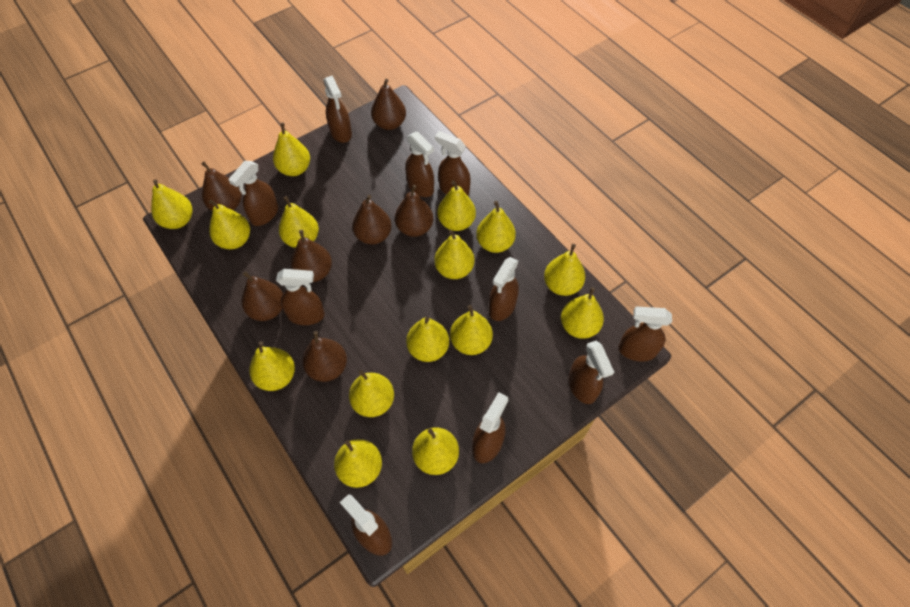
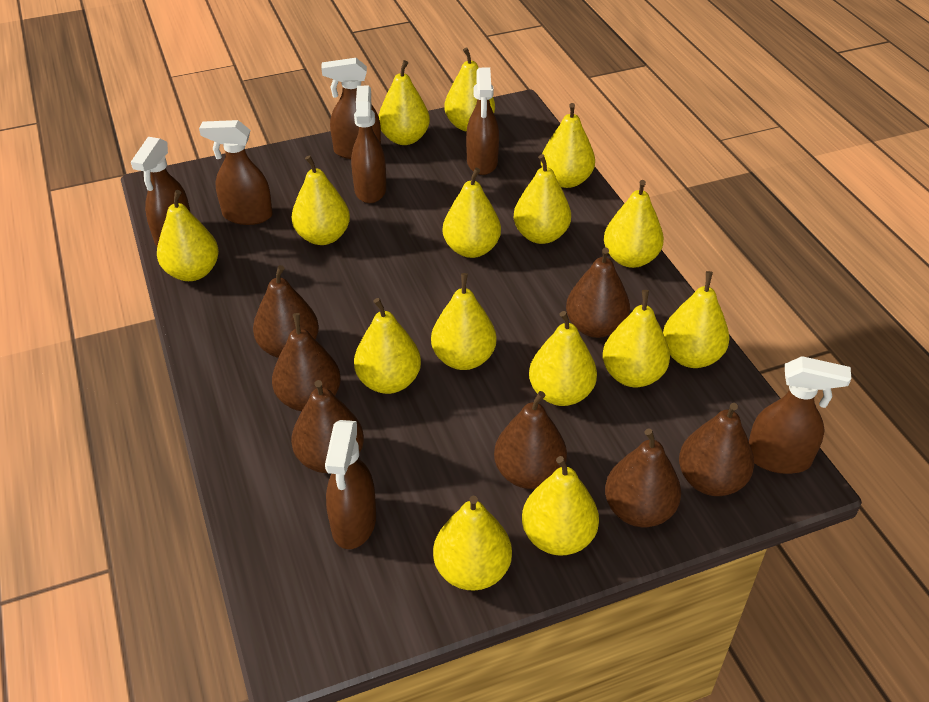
brown spray bottle: [228,161,278,226] [276,269,325,325] [323,76,352,143] [340,494,392,556] [405,131,434,197] [435,131,471,196] [472,392,508,463] [489,257,519,321] [568,341,614,404] [618,307,672,362] = 10 -> [131,137,191,246] [199,120,273,225] [321,58,381,159] [325,420,376,549] [351,86,387,203] [466,68,499,175] [749,356,851,474] = 7

